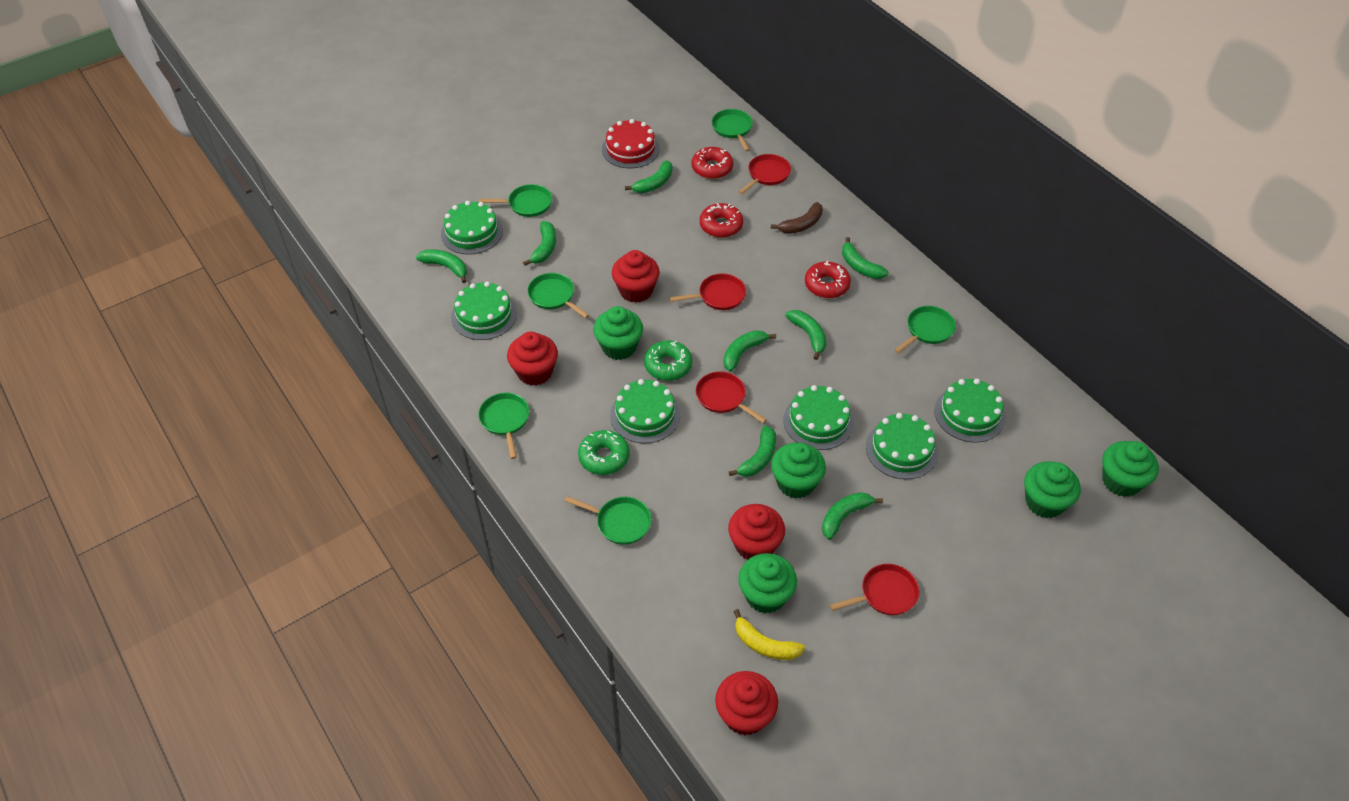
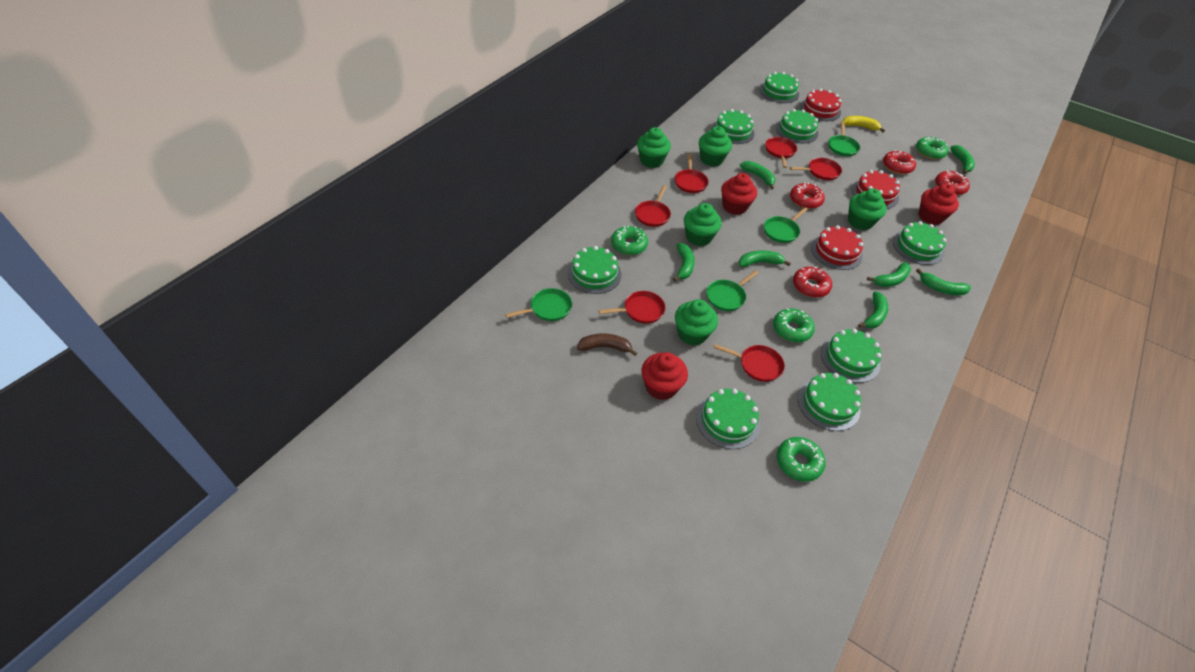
green banana: [416,249,467,283] [523,221,556,266] [625,160,673,193] [724,330,776,372] [729,425,776,477] [785,310,826,360] [822,492,883,540] [842,237,889,279] = 8 -> [673,243,695,281] [739,250,791,267] [740,161,775,190] [858,291,888,328] [867,262,911,287] [916,269,971,295] [950,145,975,174] = 7
green cake: [441,201,503,255] [451,282,517,340] [610,379,680,443] [783,385,854,450] [866,413,938,479] [934,379,1005,442] = 6 -> [568,246,621,294] [696,389,760,449] [712,109,755,144] [760,72,799,103] [776,109,818,144] [798,373,861,431] [821,329,881,383] [893,221,946,265] = 8
green donut: [578,430,630,475] [644,340,692,381] = 2 -> [611,226,648,255] [773,308,815,342] [777,437,825,482] [916,136,949,159] = 4
green pan: [478,393,529,459] [479,184,552,217] [527,273,589,318] [565,496,652,545] [712,109,753,151] [895,306,956,353] = 6 -> [505,288,572,321] [706,270,758,311] [764,207,808,243] [828,122,860,156] = 4
red cake: [602,119,660,168] = 1 -> [800,88,841,121] [811,225,863,270] [852,170,900,209] = 3
red cupcake: [507,332,558,386] [612,250,660,303] [715,671,778,736] [728,504,785,560] = 4 -> [642,352,688,400] [721,173,757,215] [918,184,959,225] = 3
red donut: [692,147,733,179] [700,203,743,238] [805,261,851,298] = 3 -> [790,182,825,209] [793,267,832,298] [883,150,916,174] [935,170,970,195] = 4
red pan: [670,273,746,310] [696,371,767,423] [739,154,791,194] [830,564,919,615] = 4 -> [599,291,666,324] [635,185,671,227] [675,153,708,193] [713,344,785,382] [765,137,797,168] [790,158,842,180] = 6

